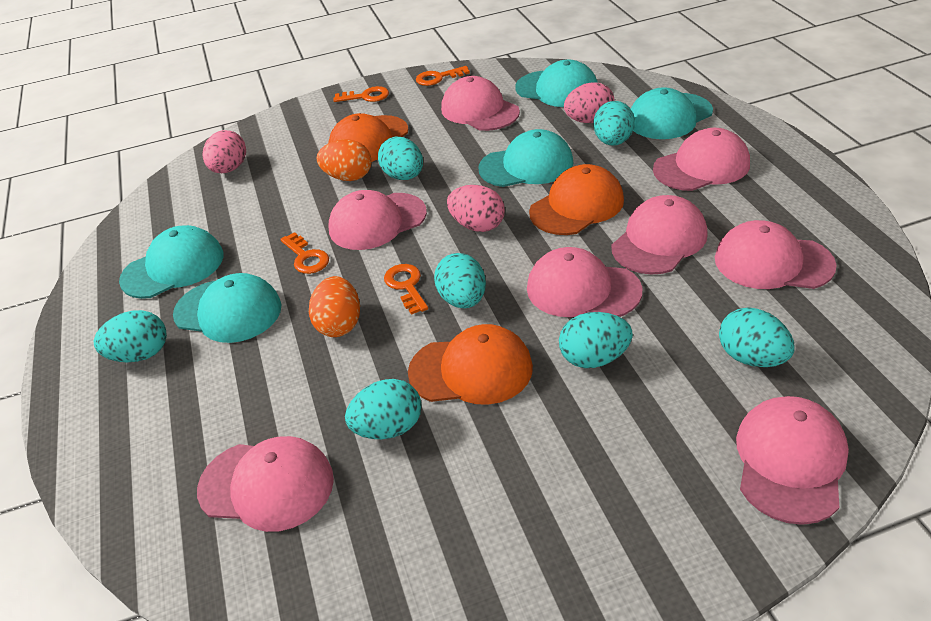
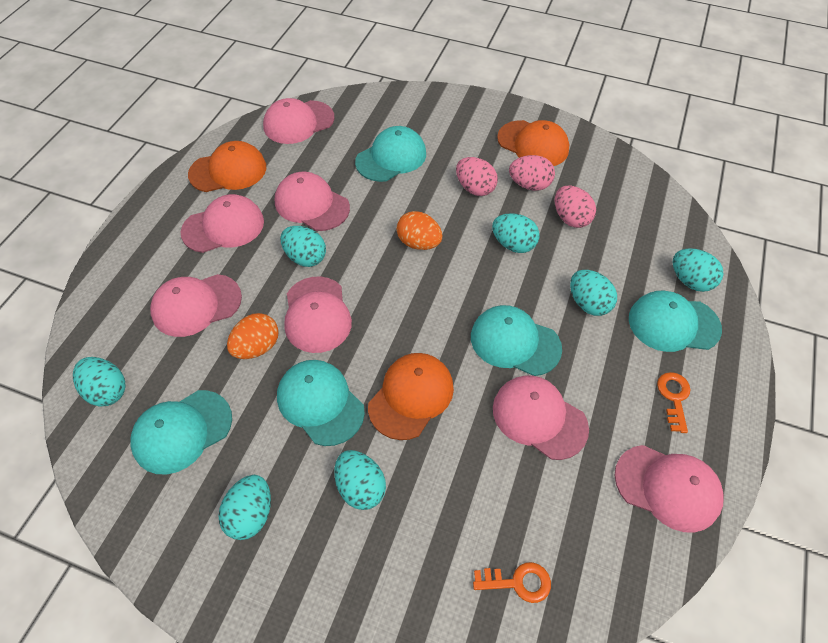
orange key: [280,232,329,274] [333,86,389,102] [384,264,428,315] [416,66,470,86] = 4 -> [473,562,551,603] [657,372,691,433] = 2
pink cap: [197,436,334,532] [328,190,427,250] [441,76,520,131] [527,247,642,317] [611,195,708,274] [653,128,750,191] [715,220,837,289] [736,396,849,525] = 8 -> [150,274,242,337] [181,194,264,253] [263,98,334,144] [275,172,350,231] [284,277,352,353] [493,376,589,460] [614,445,724,533] = 7

